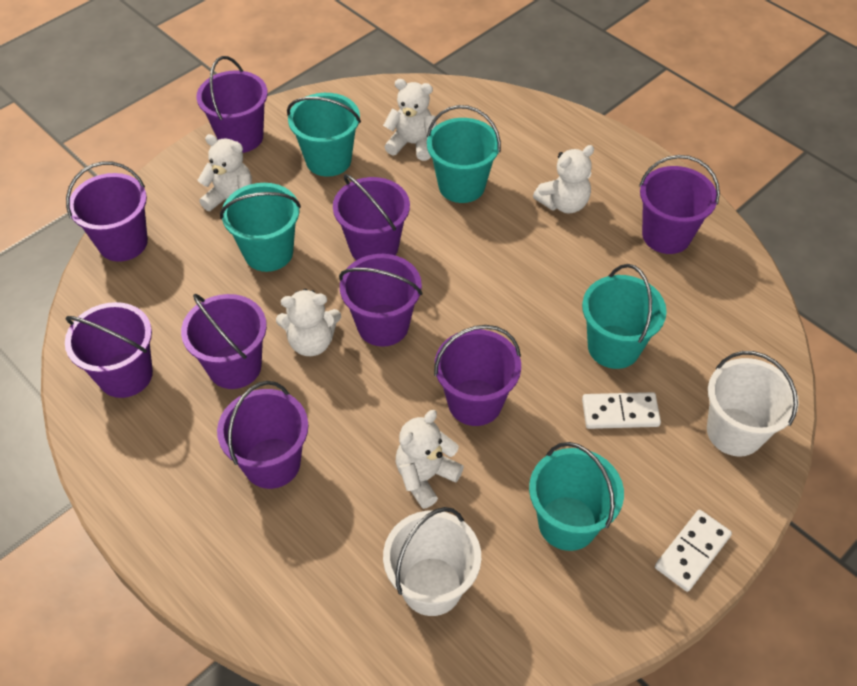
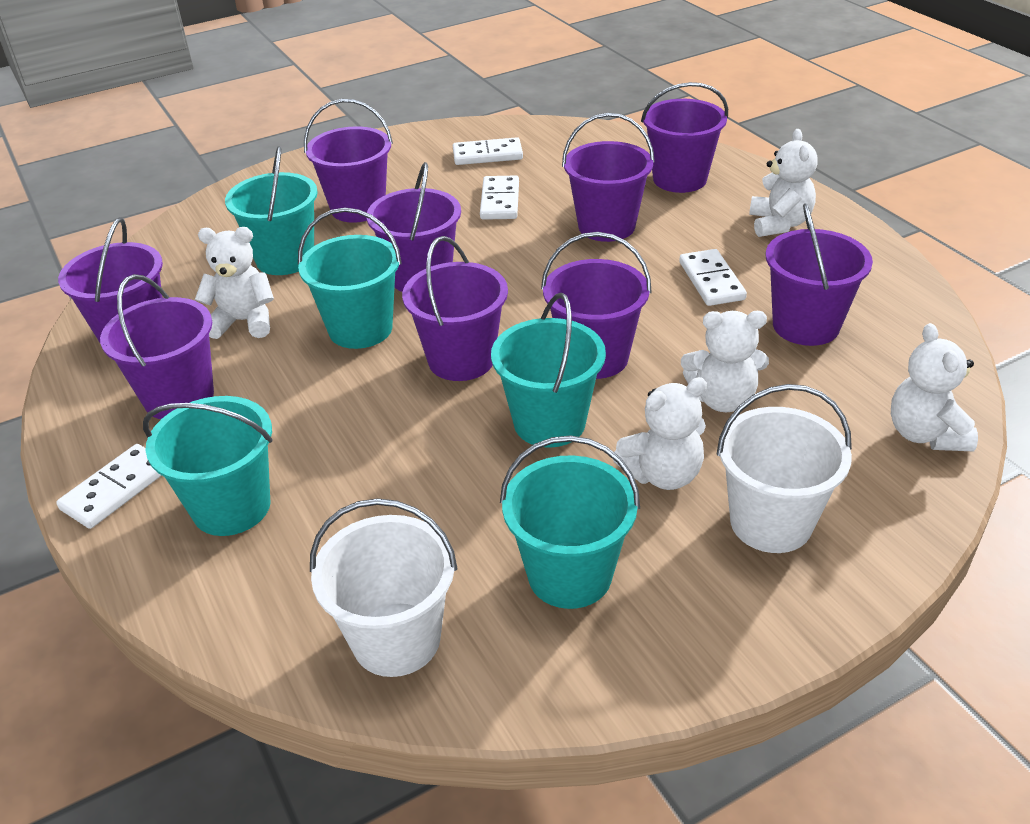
white domino: [582,392,661,429] [655,510,732,592] = 2 -> [56,444,162,529] [453,137,523,165] [480,175,519,220] [679,249,747,306] = 4

